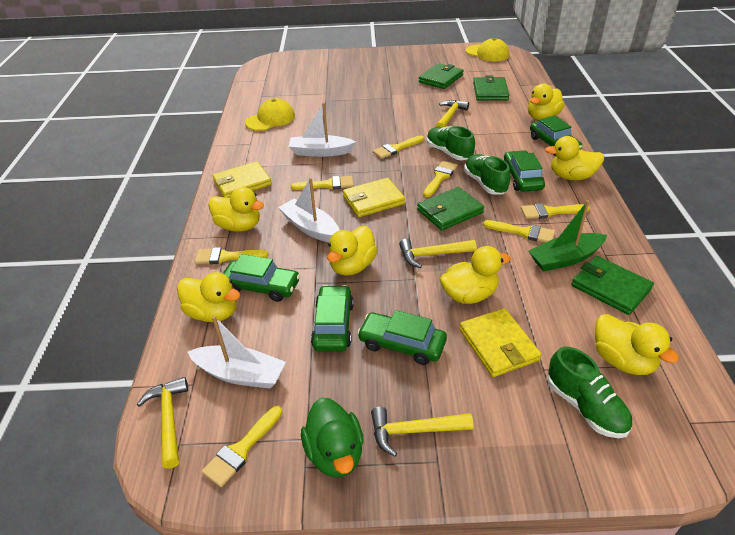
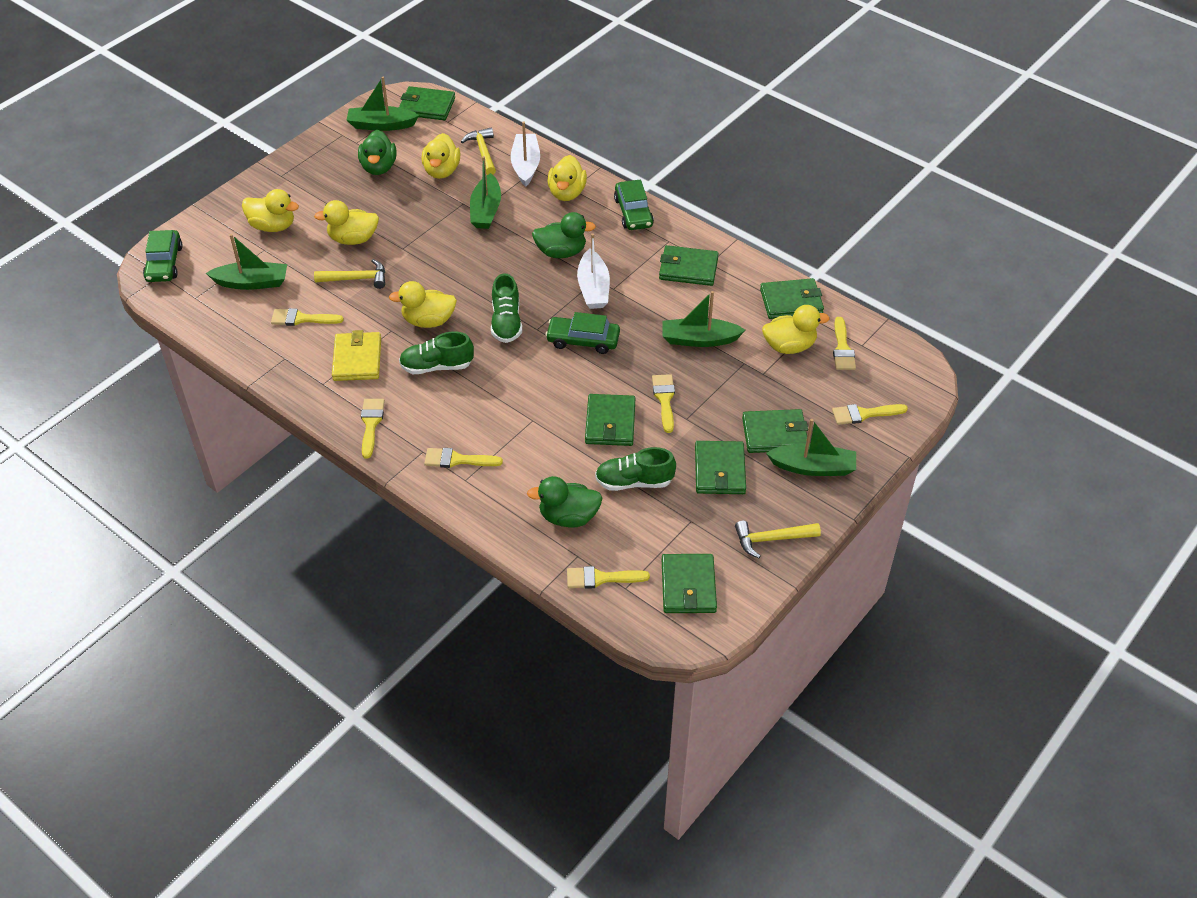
green boat: [529,200,607,271] = 1 -> [206,234,287,290] [346,77,419,131] [470,156,501,229] [662,291,745,347] [766,419,856,476] = 5
green car: [223,254,300,302] [311,285,354,351] [357,310,447,365] [504,150,545,192] [530,115,582,156] = 5 -> [143,230,183,282] [545,312,620,354] [614,180,654,230] = 3
green duck: [301,398,364,478] = 1 -> [358,130,396,175] [527,476,603,528] [532,212,596,258] = 3
green wallet: [417,187,484,230] [419,63,464,89] [473,75,509,101] [571,256,654,315] = 4 -> [399,86,455,120] [585,394,635,446] [659,245,719,286] [662,554,717,613] [695,441,746,494] [742,409,808,453] [760,278,824,319] = 7
white boat: [188,316,286,389] [278,178,340,242] [288,103,356,157] = 3 -> [511,122,540,187] [577,233,610,309] = 2
yellow cap: [245,98,295,131] [466,38,509,62] = 2 -> none = 0
yellow duck: [177,272,240,322] [208,187,264,231] [327,226,378,276] [440,246,511,304] [528,84,564,120] [545,136,605,180] [595,314,679,375] = 7 -> [242,189,299,232] [314,200,379,245] [389,281,457,328] [421,133,461,179] [547,155,587,201] [762,305,830,354] = 6
yellow hammer: [137,377,188,469] [371,407,473,457] [399,239,476,268] [436,100,469,127] = 4 -> [314,259,385,289] [461,128,496,175] [735,521,821,558] = 3
yellow wallet: [213,161,272,198] [343,178,405,217] [459,308,541,377] = 3 -> [332,330,381,381] = 1

